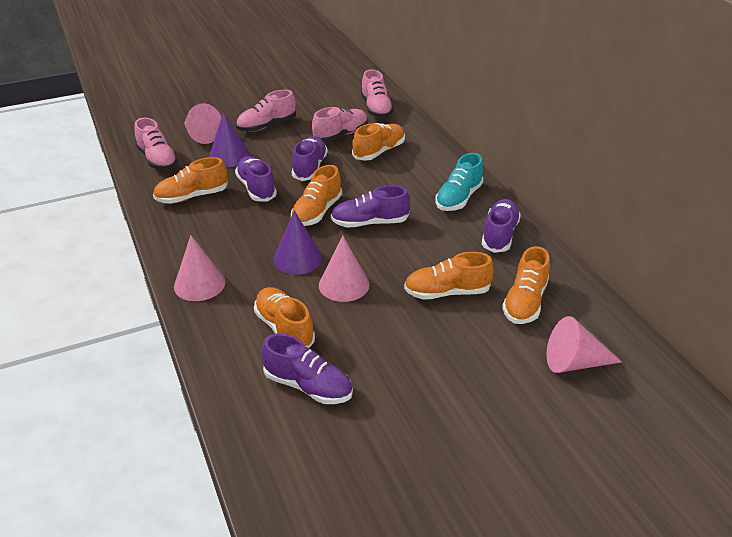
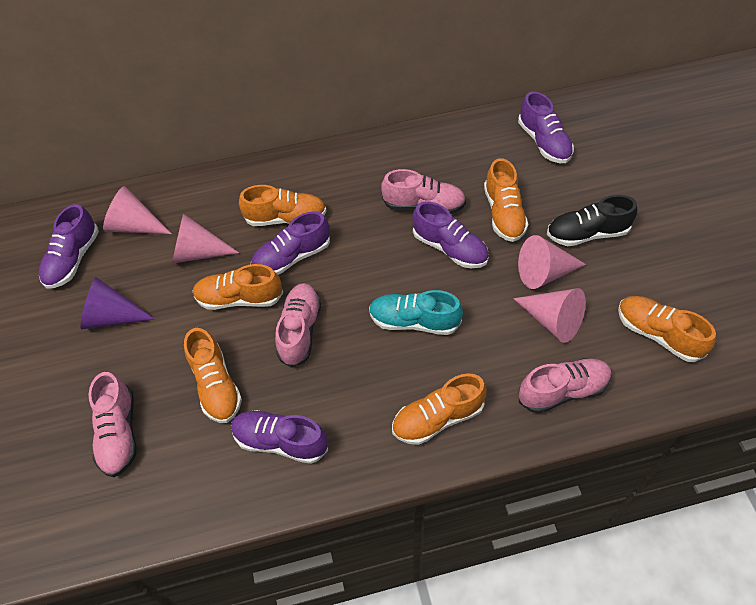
black shoe: none = 0 -> [547,195,637,246] = 1
purple cone: [209,112,250,167] [273,210,322,275] = 2 -> [80,277,155,329] = 1

